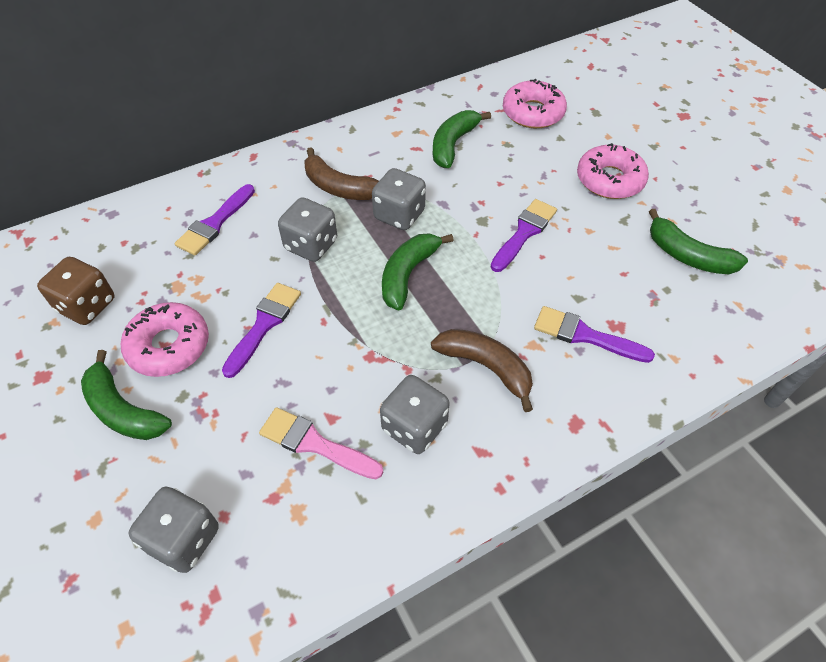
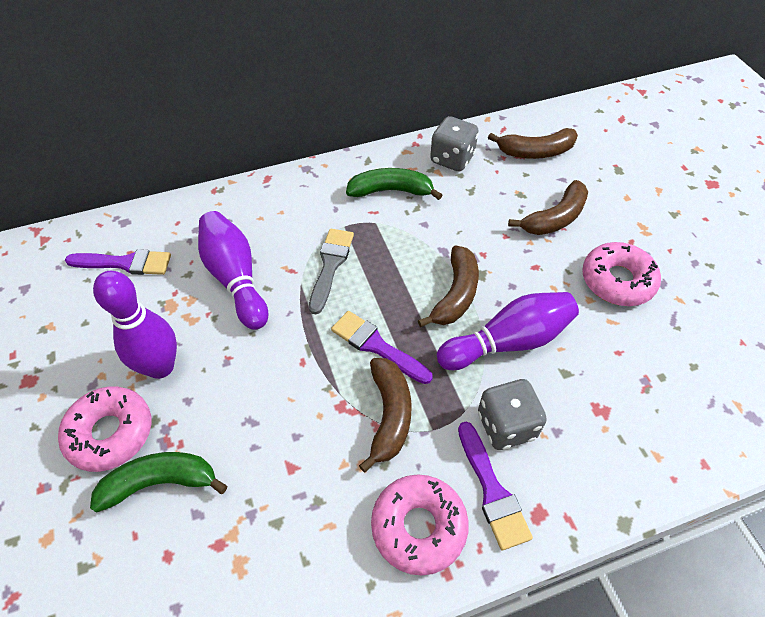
brown banana: [305,147,379,200] [431,329,533,412] = 2 -> [359,358,412,473] [418,245,479,327] [488,128,578,159] [508,180,588,235] = 4
brown dice: [37,257,114,325] = 1 -> none = 0
green banana: [81,350,172,440] [382,233,454,310] [433,110,491,168] [649,209,748,274] = 4 -> [90,452,227,513] [346,168,442,200] = 2
grey brush: none = 0 -> [309,229,354,314] = 1
grey dice: [129,487,219,573] [278,197,337,262] [372,168,426,230] [380,375,450,454] = 4 -> [430,116,479,171] [478,379,547,450] = 2
pink brush: [259,407,383,479] = 1 -> none = 0
purple bowling pin: none = 0 -> [93,271,177,379] [198,211,268,330] [437,292,579,370] = 3
purple brush: [175,184,255,256] [222,283,301,378] [491,199,557,272] [534,306,655,363] = 4 -> [65,249,171,275] [331,311,433,384] [458,422,533,550] = 3

